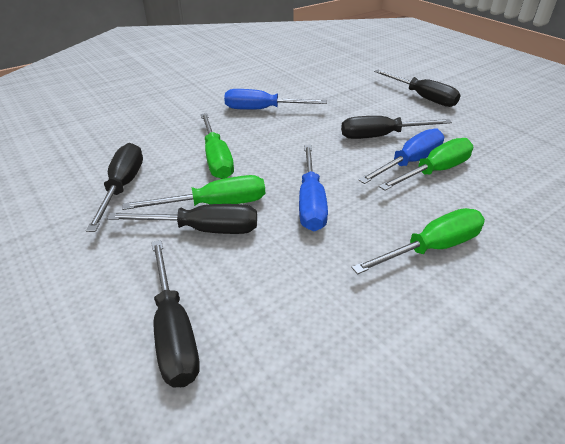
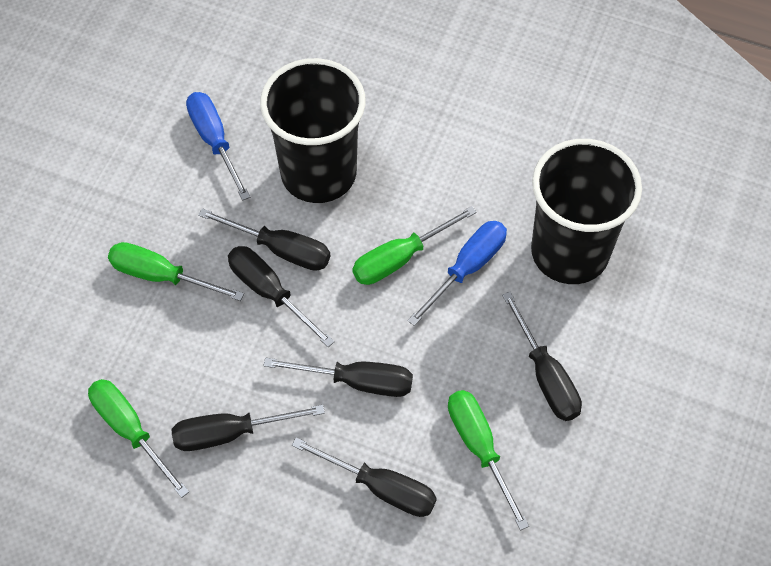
black cup: none = 0 -> [260,58,366,203] [531,139,642,284] = 2
black screwdriver: [86,143,143,232] [107,204,257,234] [151,240,200,387] [341,116,452,139] [374,70,461,107] = 5 -> [172,405,325,451] [198,208,330,271] [228,246,335,347] [263,358,413,397] [292,437,437,517] [502,292,582,421] = 6
blue screwdriver: [224,89,327,110] [299,145,328,231] [358,129,444,184] = 3 -> [186,92,250,201] [407,221,507,326] = 2

